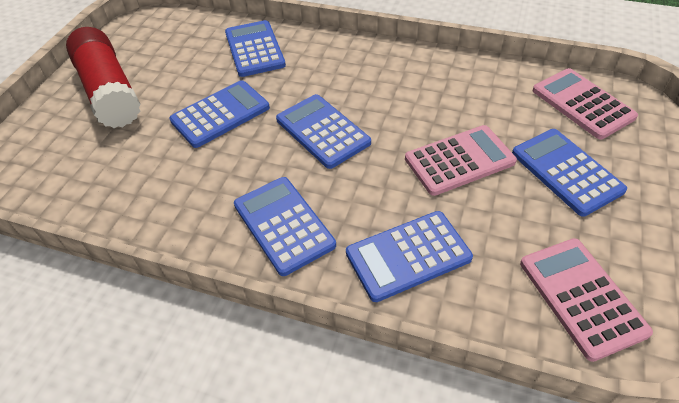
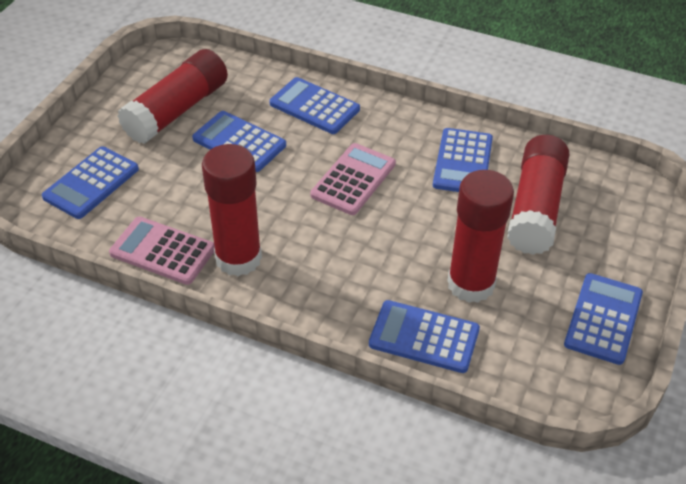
pink calculator: [405,125,517,196] [520,238,653,362] [532,68,638,139] = 3 -> [109,217,215,285] [310,143,396,215] = 2
red glue stick: [66,27,141,128] = 1 -> [118,49,228,144] [202,144,262,276] [447,170,514,303] [507,135,569,255] = 4

